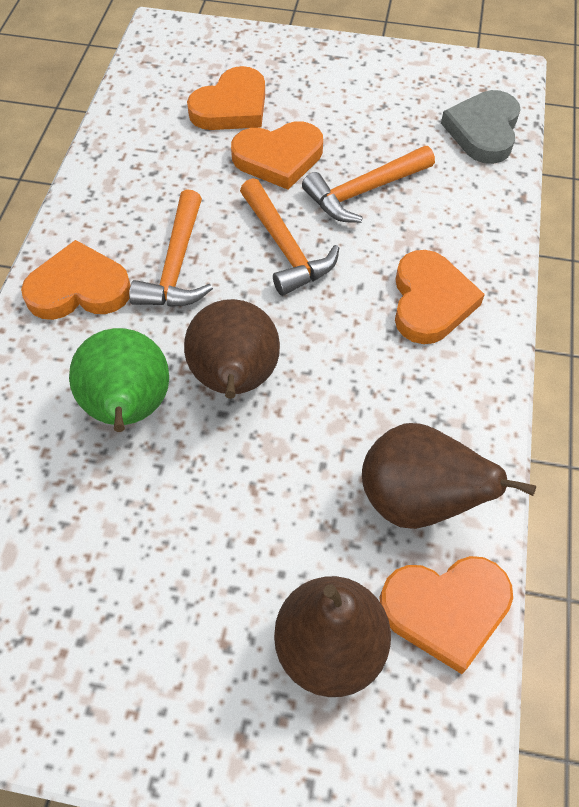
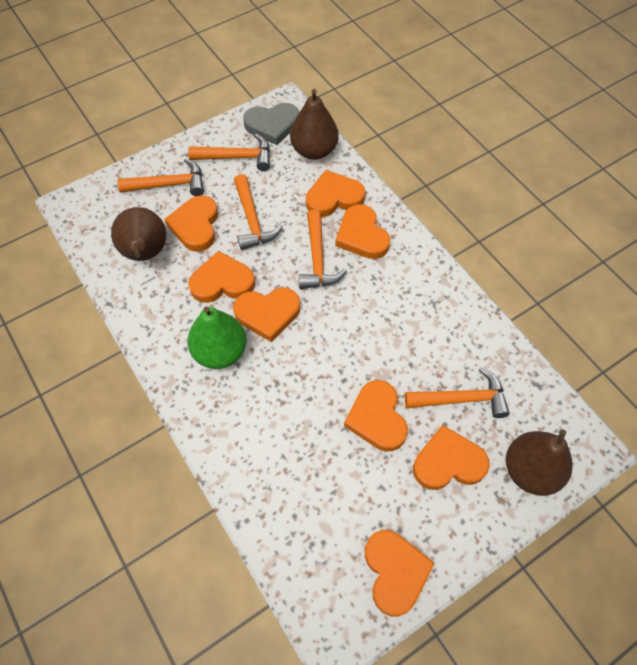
orange hammer: [129,189,213,307] [240,178,339,296] [302,146,435,223] = 3 -> [117,158,204,196] [188,134,270,171] [234,174,283,250] [299,210,347,289] [405,367,510,418] = 5
orange heart: [21,240,130,320] [187,66,265,130] [231,121,323,190] [380,556,513,674] [395,250,485,344] = 5 -> [165,195,218,252] [188,251,255,303] [233,288,300,342] [306,170,366,217] [335,204,390,259] [344,380,408,452] [365,530,435,617] [413,425,490,490] = 8

